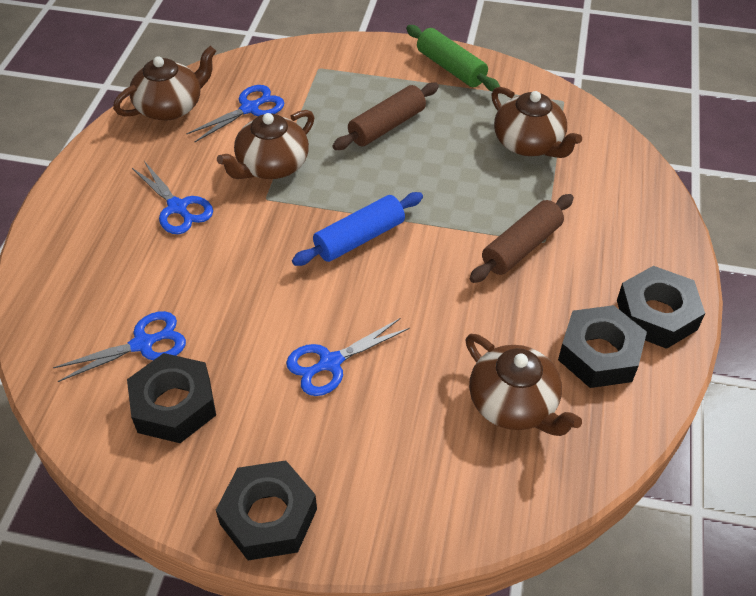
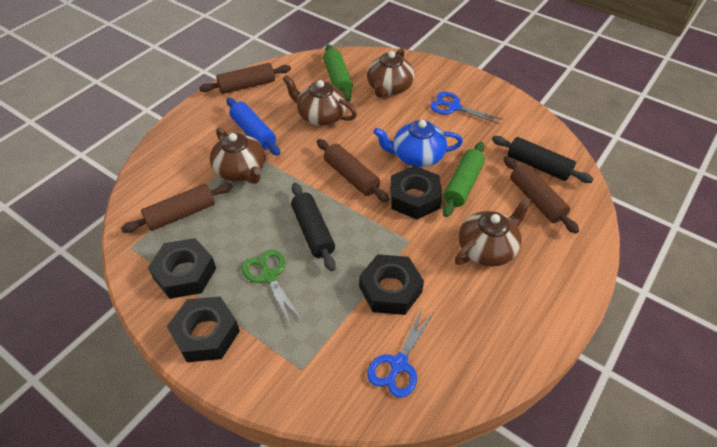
black rolling pin: none = 0 -> [291,183,336,271] [492,136,594,183] = 2
blue scissors: [53,311,186,382] [132,161,213,234] [187,85,284,142] [286,318,410,396] = 4 -> [367,307,434,398] [430,92,502,124] = 2
blue teapot: none = 0 -> [373,120,463,167] = 1
brown rolling pin: [332,82,439,150] [470,194,574,283] = 2 -> [121,183,233,233] [199,63,291,94] [317,139,389,202] [504,156,579,234] = 4
green rolling pin: [406,25,500,91] = 1 -> [323,44,353,102] [443,142,485,217] = 2
green scissors: none = 0 -> [242,249,303,326] = 1

